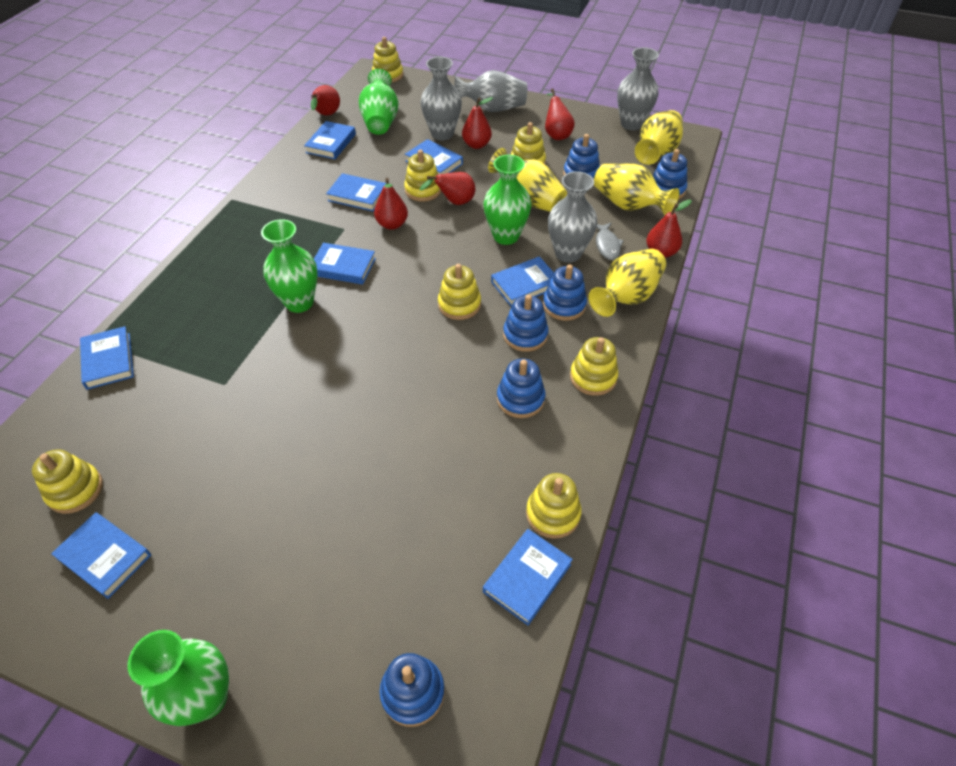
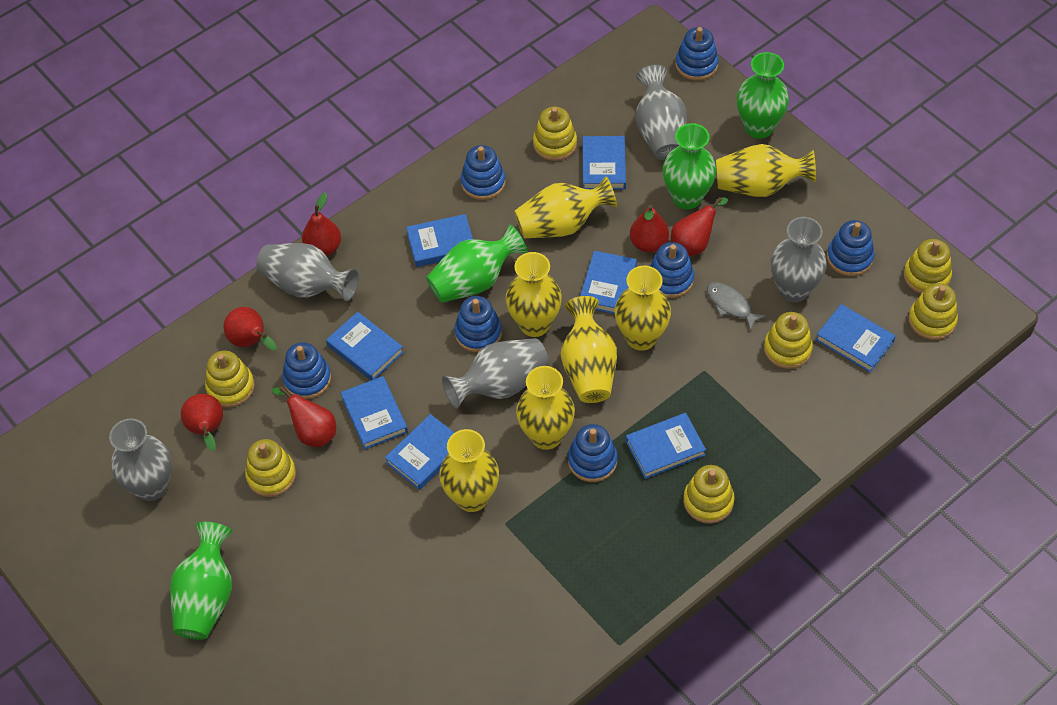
blue stacking toy: [380,653,445,727] [497,358,545,418] [503,294,548,352] [543,264,587,321] [563,134,600,179] [653,149,687,199] = 6 -> [282,342,331,399] [454,296,502,353] [461,145,506,200] [568,424,618,482] [650,242,694,298] [675,27,719,81] [827,220,875,276] = 7
grey vase: [421,57,462,140] [454,70,527,112] [548,171,597,263] [617,47,659,131] = 4 -> [109,419,172,501] [256,243,359,301] [442,338,549,408] [635,65,687,160] [771,217,827,302] = 5
yellow vase: [488,148,567,212] [589,249,666,317] [594,164,679,216] [635,110,683,165] = 4 -> [439,429,499,512] [506,252,562,337] [514,176,617,238] [516,366,575,450] [561,296,617,403] [615,266,671,351] [716,144,816,197] = 7

